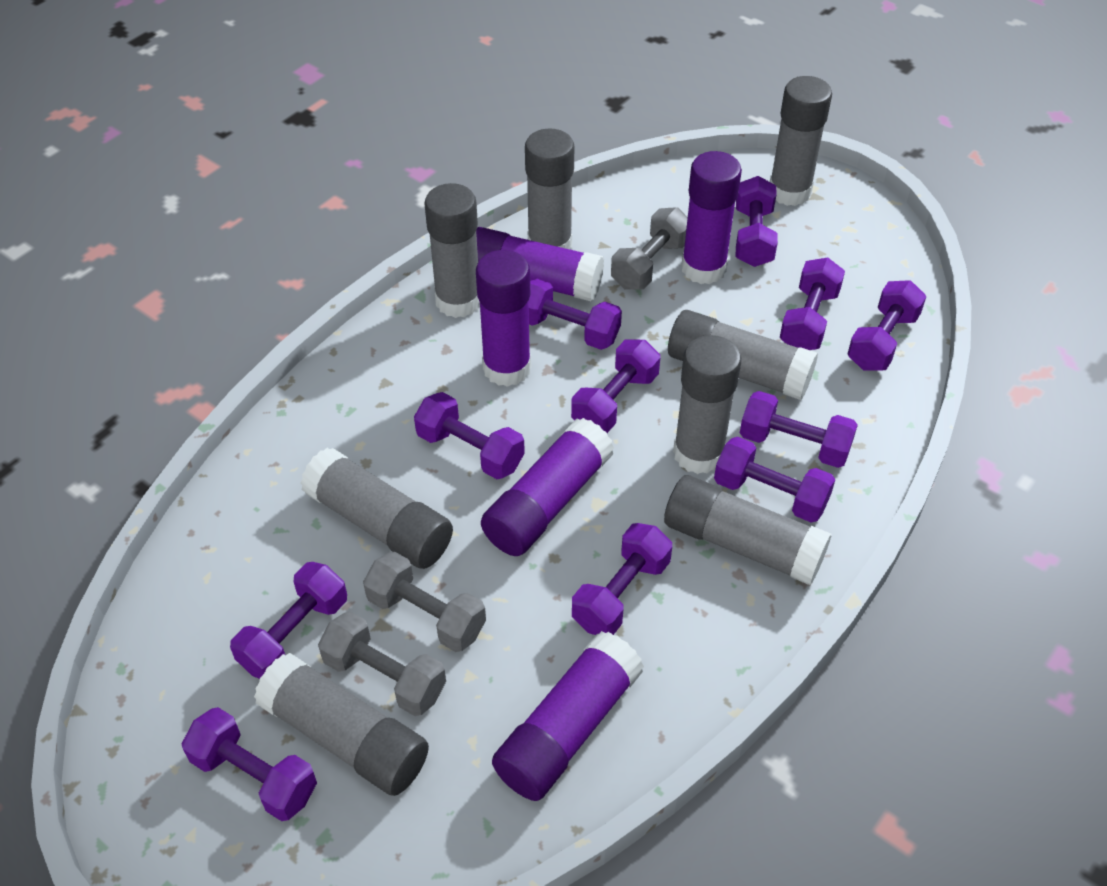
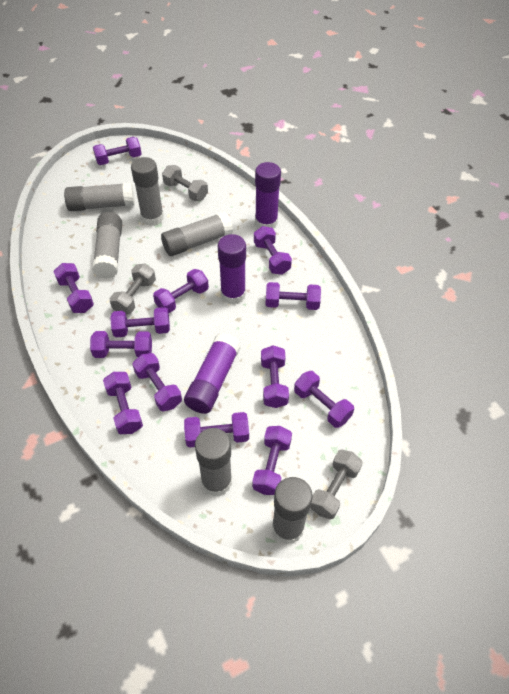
grey glue stick: [254,653,429,796] [301,448,453,569] [424,183,480,318] [525,128,574,249] [664,475,831,586] [668,310,818,400] [673,335,741,474] [770,76,832,206] = 8 -> [64,183,135,211] [92,212,122,279] [131,157,164,226] [161,211,233,256] [195,428,232,497] [272,477,313,544] = 6
purple dumbbell: [182,707,317,821] [230,562,347,679] [414,392,525,479] [528,278,622,350] [571,339,660,433] [572,523,672,635] [714,437,835,523] [736,176,778,267] [740,391,858,468] [780,257,845,350] [848,280,926,371] = 11 -> [53,263,94,313] [90,331,152,358] [93,137,142,165] [103,372,143,434] [110,307,170,337] [132,353,182,411] [153,269,209,313] [184,412,249,448] [252,426,292,495] [254,226,292,275] [261,345,289,408] [265,282,321,310] [294,371,354,428] = 13
purple glue stick: [476,227,604,301] [476,250,531,387] [481,418,614,556] [492,631,644,801] [681,151,742,284] = 5 -> [184,333,241,414] [218,234,246,305] [255,162,281,229] = 3

